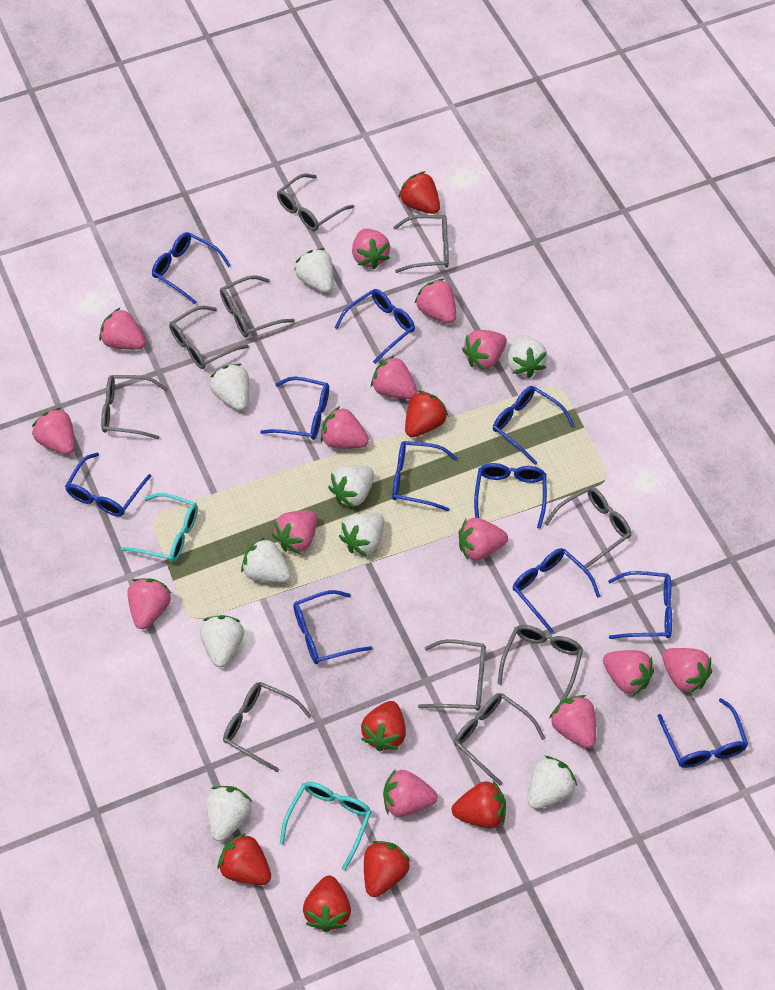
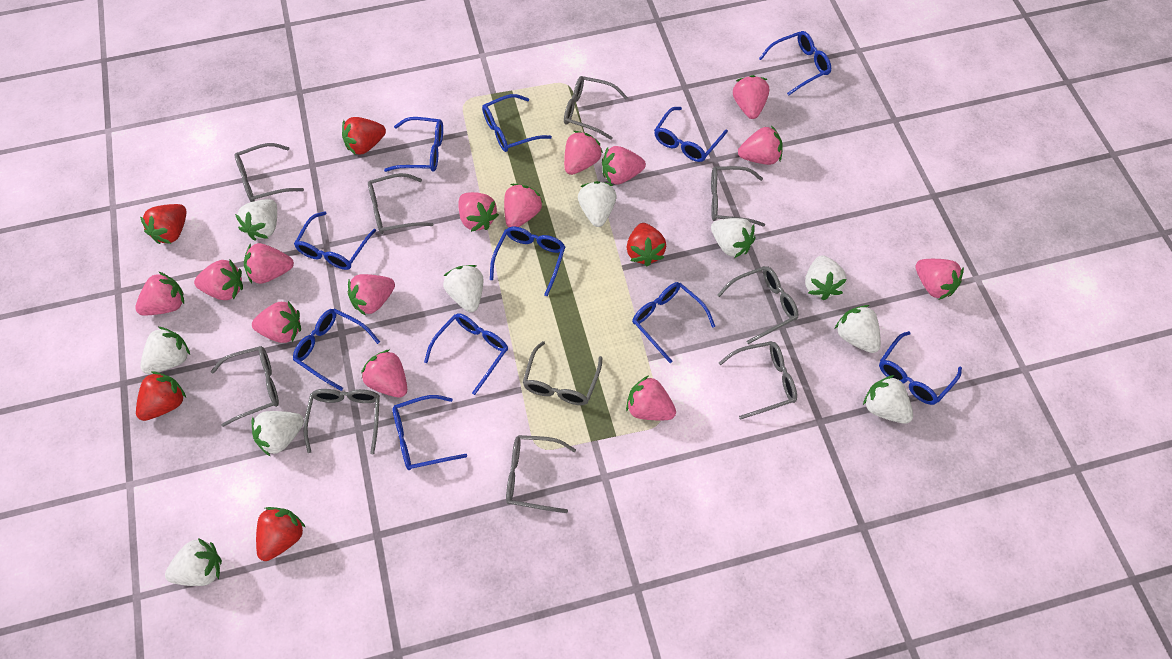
red strawberry: [217,833,271,885] [303,876,351,932] [361,701,406,751] [364,841,411,897] [398,171,440,214] [405,390,448,437] [452,781,506,829] = 7 -> [136,371,186,421] [140,204,187,244] [256,507,305,561] [342,117,386,155] [627,223,666,266] = 5
turquoise glasses: [121,493,198,562] [280,782,372,871] = 2 -> none = 0
white strawberry: [200,615,244,667] [206,786,252,841] [210,364,249,411] [241,537,291,583] [294,248,333,293] [328,466,374,508] [339,513,384,556] [507,335,547,378] [528,756,577,809] = 9 -> [140,327,190,374] [165,538,222,586] [235,199,277,240] [252,411,304,456] [443,265,483,312] [578,181,617,227] [711,218,755,258] [805,255,847,300] [835,305,881,353] [863,375,913,424] = 10

